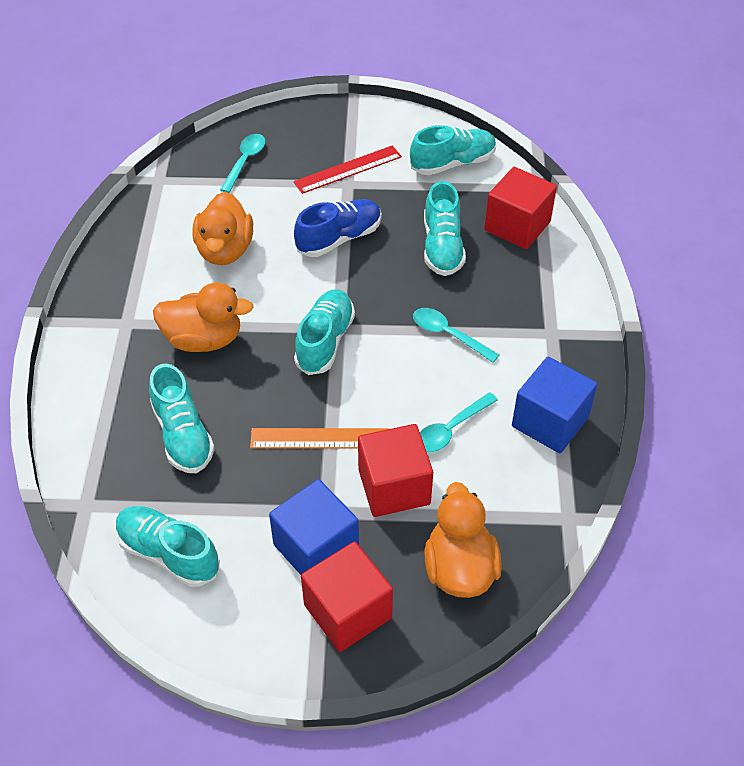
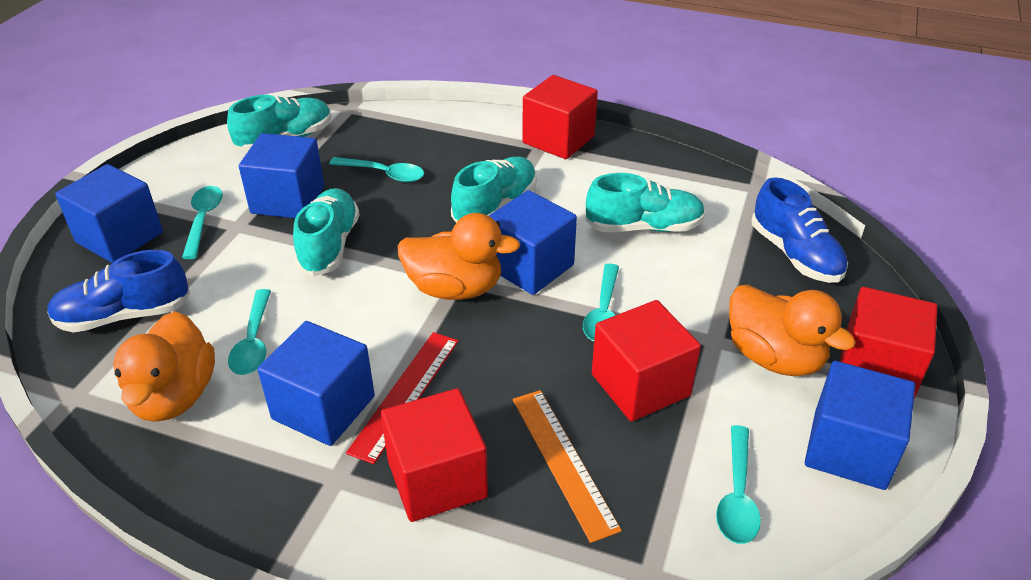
blue cube: [269,479,359,575] [512,357,598,453] = 2 -> [55,164,163,263] [239,133,324,218] [258,321,375,446] [489,190,577,295] [805,361,915,490] = 5
blue shoe: [294,199,382,257] = 1 -> [47,250,190,333] [752,177,848,283] = 2
red cube: [301,541,393,652] [358,424,433,517] [484,167,557,249] = 3 -> [381,388,488,522] [522,75,598,159] [592,300,701,421] [840,287,937,399] = 4
turquoise shoe: [116,506,220,587] [149,363,215,473] [294,290,355,375] [410,125,496,175] [424,181,466,276] = 5 -> [227,95,332,152] [293,188,360,276] [451,156,537,223] [585,173,705,232] = 4
turquoise spoon: [220,134,266,193] [413,308,499,363] [420,392,498,453] = 3 -> [182,186,223,259] [228,289,271,375] [329,157,425,182] [583,264,619,341] [716,425,761,544] = 5

